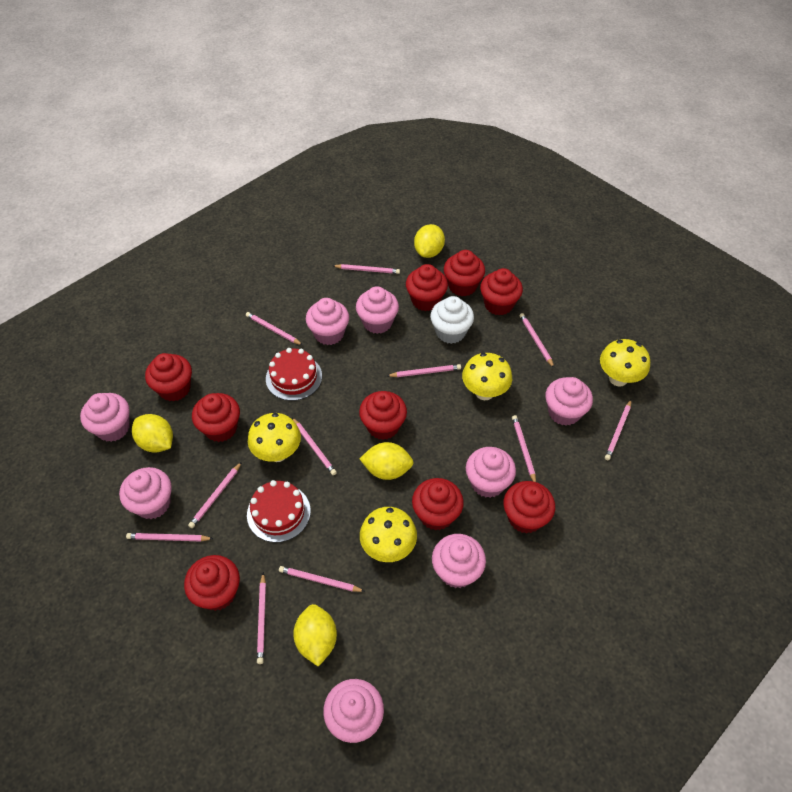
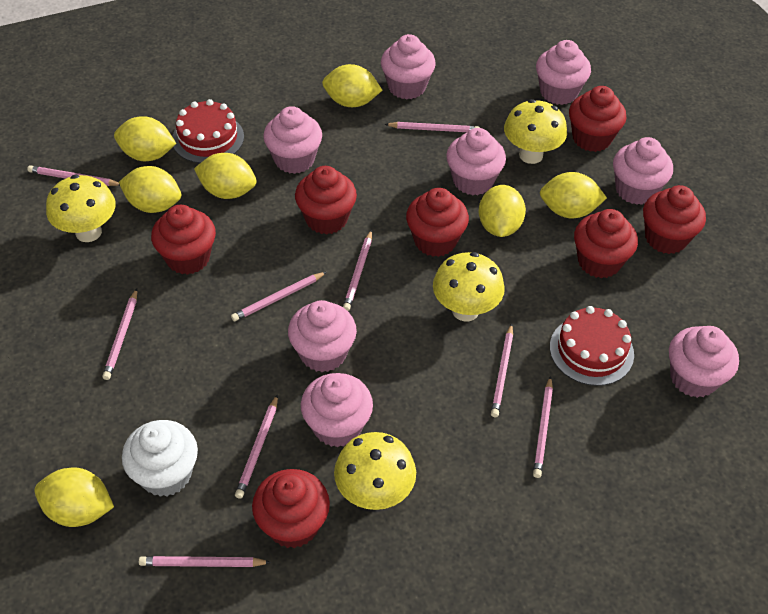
pink pencil: [126,533,213,542] [188,462,242,528] [246,312,303,345] [257,572,266,664] [279,566,365,592] [292,417,337,475] [333,264,400,274] [387,364,461,377] [512,415,536,482] [520,313,554,368] [605,400,631,460] = 11 -> [27,165,120,186] [102,289,137,380] [139,556,271,567] [231,272,327,321] [235,394,278,499] [343,230,372,311] [385,122,480,132] [491,323,513,417] [533,376,553,478] = 9
red cupcake: [145,353,192,402] [184,555,240,611] [192,393,240,442] [359,391,407,440] [406,264,448,311] [412,478,464,531] [444,250,485,296] [480,268,523,315] [503,481,555,534] = 9 -> [151,205,216,275] [252,469,330,548] [295,166,357,235] [406,188,469,257] [569,86,627,152] [574,209,638,278] [643,185,706,254] = 7
yellow lemon: [132,414,173,453] [293,604,337,667] [359,442,414,480] [414,224,445,258] = 4 -> [34,468,114,527] [114,116,176,161] [119,166,181,213] [194,153,257,199] [322,64,382,107] [479,185,526,237] [540,172,607,218] = 7

